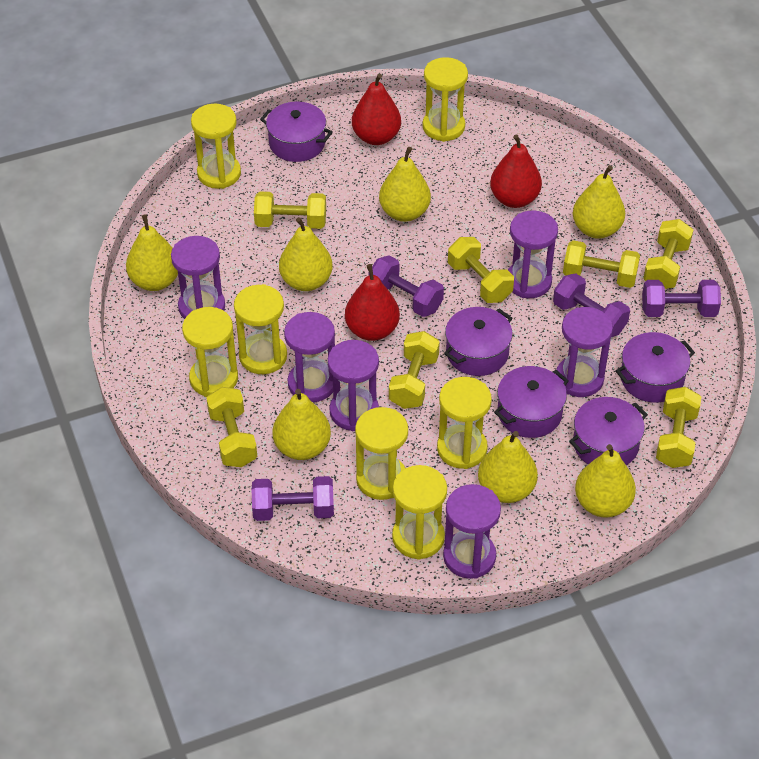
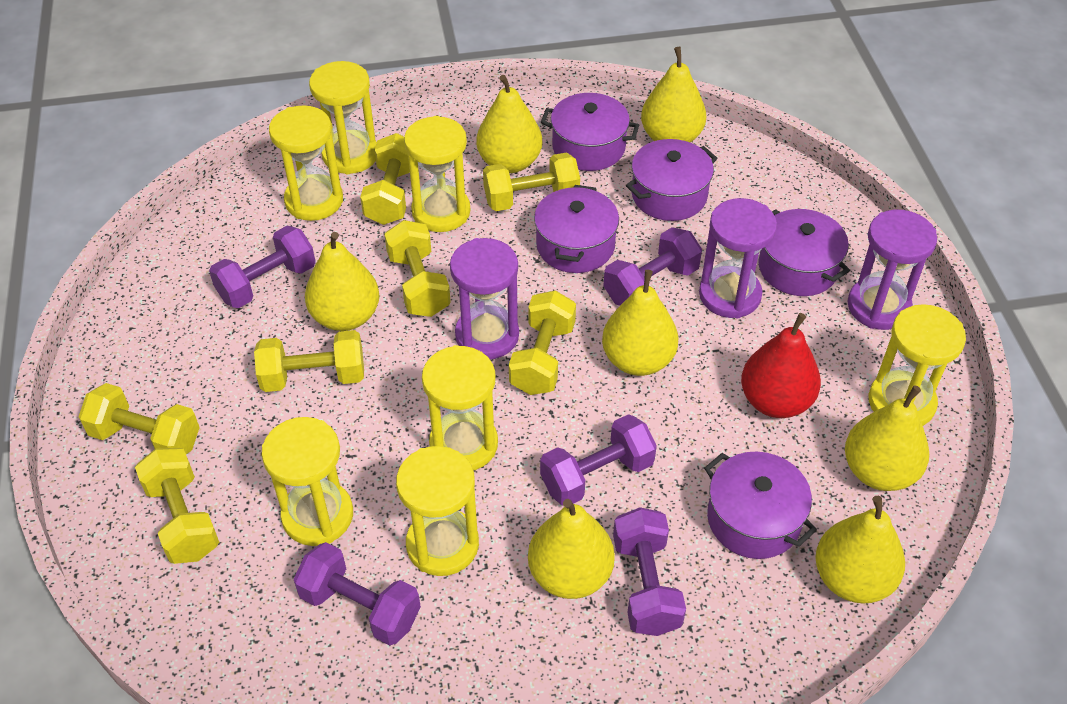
purple dumbbell: [252,476,334,521] [369,255,444,317] [553,273,630,337] [642,280,721,317] = 4 -> [209,226,316,308] [294,542,421,646] [540,414,657,505] [603,227,702,306] [613,507,686,636] = 5
purple hourglass: [171,236,225,319] [284,312,335,402] [328,340,379,431] [443,484,501,579] [508,210,558,298] [556,307,613,397] = 6 -> [450,238,519,359] [699,198,777,318] [848,210,937,330] = 3
red pear: [345,264,400,341] [352,73,401,145] [490,134,542,208] = 3 -> [741,313,821,418] = 1

